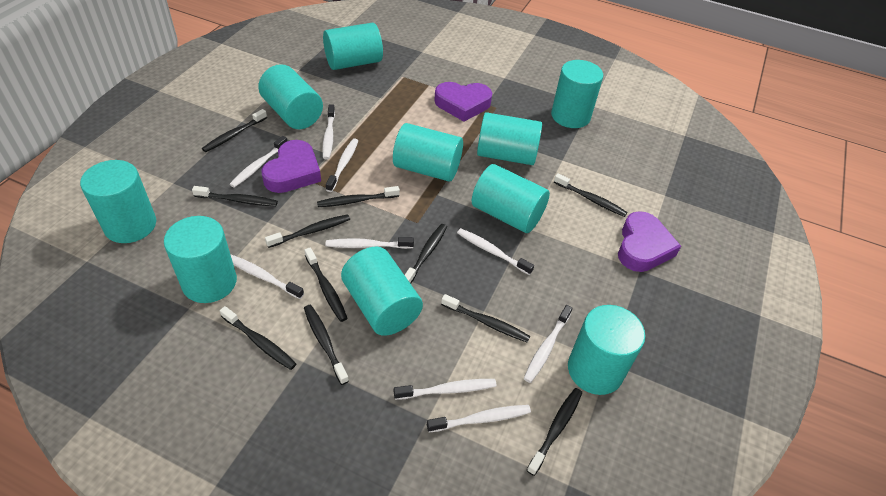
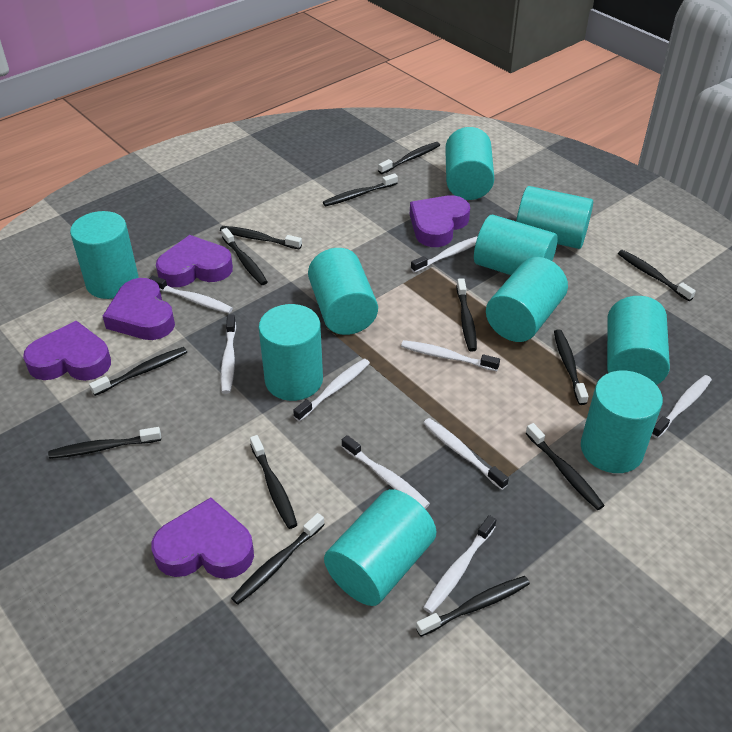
black toothbrush: [192,186,278,206] [202,109,267,152] [220,306,296,370] [265,214,350,248] [304,247,347,322] [304,305,349,385] [317,186,400,207] [405,224,447,284] [441,294,530,343] [527,388,582,476] [554,173,628,217] = 11 -> [48,427,161,459] [89,347,187,396] [220,226,302,249] [221,228,267,285] [231,513,325,604] [250,435,297,529] [323,173,398,206] [378,142,440,174] [416,576,530,637] [456,278,477,351] [526,423,605,510] [554,329,588,405] [618,250,696,301] = 13
purple heart: [261,140,321,193] [434,82,492,122] [618,211,681,272] = 3 -> [23,321,111,381] [103,278,175,340] [151,497,254,579] [156,235,233,287] [410,195,470,247] = 5

